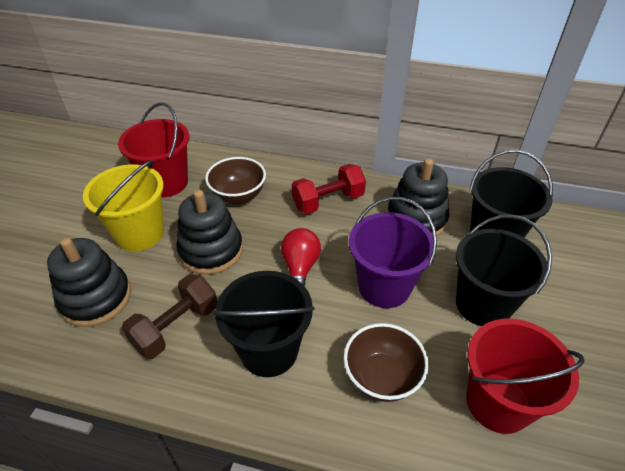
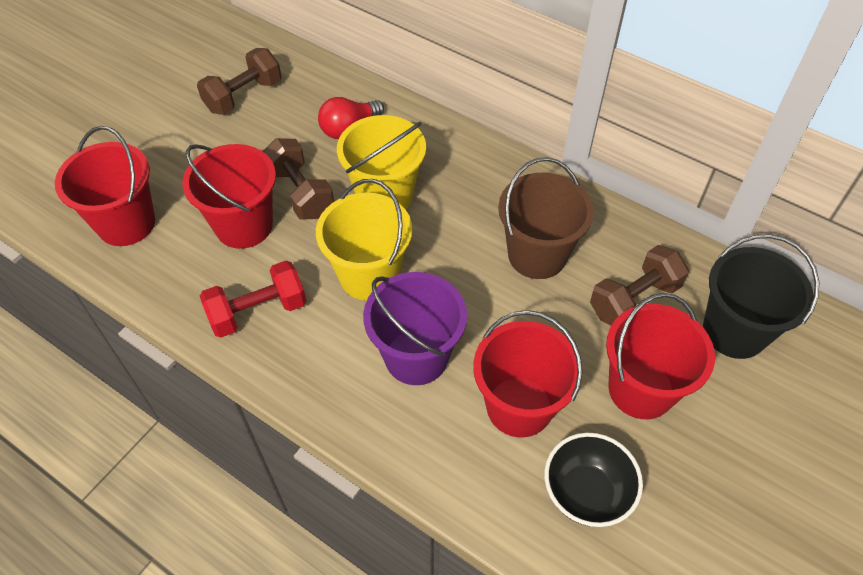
black bowl: none = 0 -> [545,433,643,527] = 1
black bucket: [213,271,315,377] [456,214,552,327] [469,150,553,238] = 3 -> [703,234,819,359] = 1
black stacking toy: [47,238,131,327] [176,190,243,275] [387,158,449,236] = 3 -> none = 0
brown bowl: [205,157,266,204] [344,323,429,402] = 2 -> none = 0
brown bucket: none = 0 -> [498,157,594,279] = 1
brown dumbbell: [122,274,217,359] = 1 -> [197,48,282,115] [263,138,334,220] [590,245,689,326] = 3
red bucket: [118,102,189,197] [466,319,585,434] = 2 -> [55,126,155,246] [182,144,276,249] [473,310,582,437] [606,293,715,419] = 4
yellow bucket: [83,160,164,251] = 1 -> [316,179,412,301] [337,115,426,210] = 2

